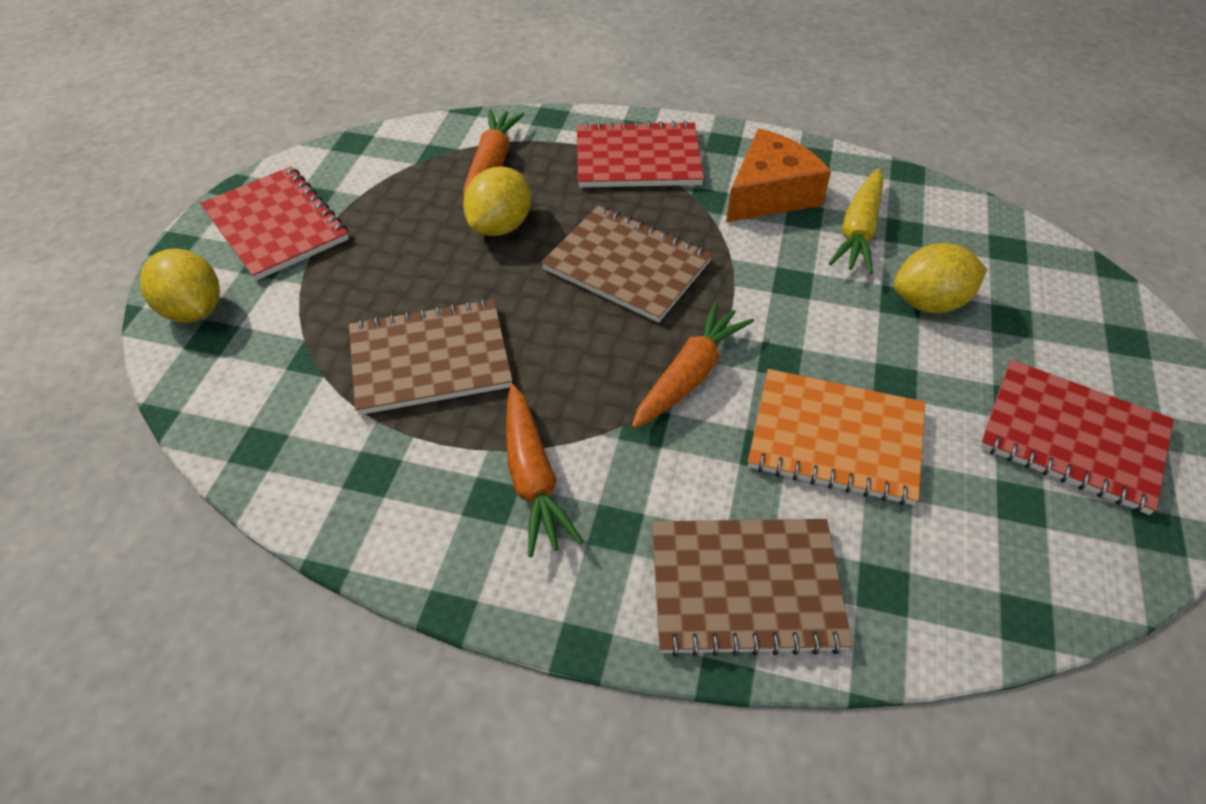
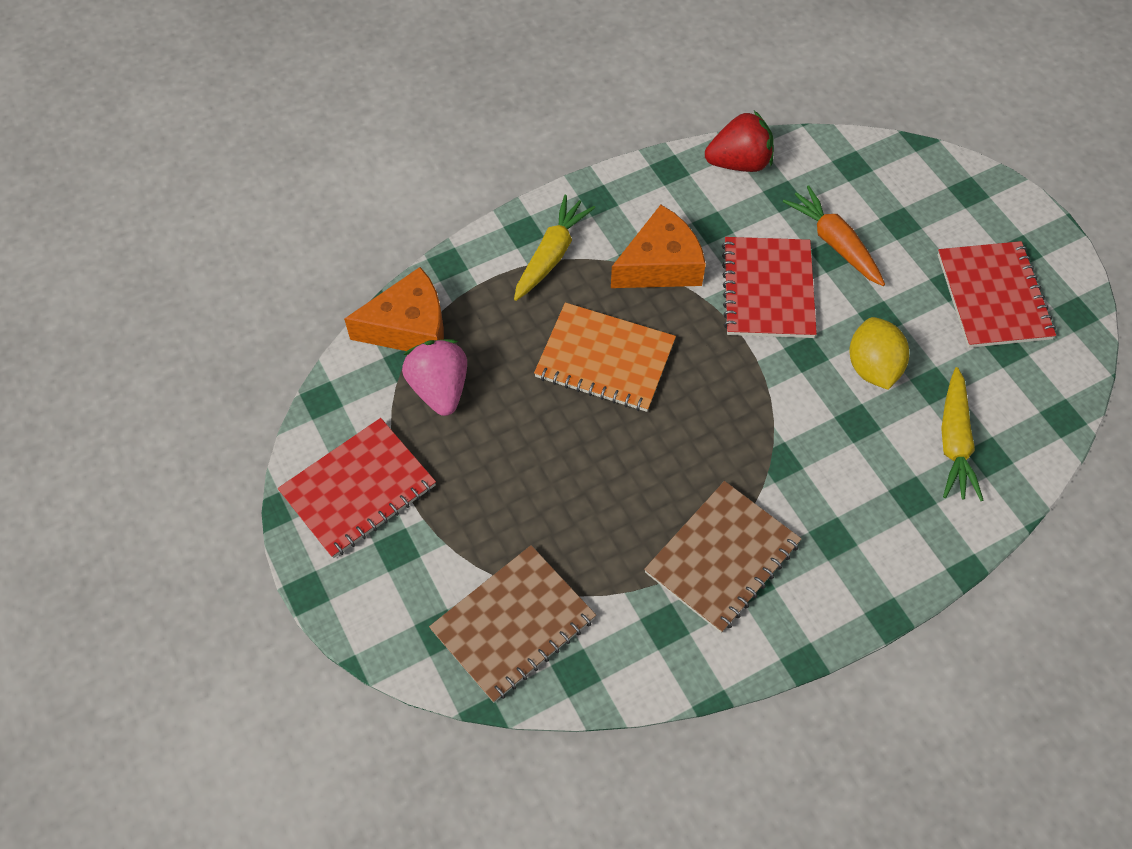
brown notebook: [349,299,513,415] [541,206,712,323] [652,519,853,657] = 3 -> [429,545,596,703] [644,481,802,633] = 2
orange carrot: [463,109,525,196] [506,384,583,557] [632,301,754,429] = 3 -> [783,185,885,286] = 1
orange cheese: [726,128,831,222] = 1 -> [344,267,444,351] [611,205,706,288] = 2
pink strawberry: none = 0 -> [402,339,467,416] = 1
red strawberry: none = 0 -> [705,111,774,172] = 1
yellow carrot: [829,168,883,275] = 1 -> [514,195,595,301] [941,367,983,501] = 2
yellow lemon: [140,248,220,323] [463,166,531,236] [894,243,987,313] = 3 -> [849,317,909,390] = 1

